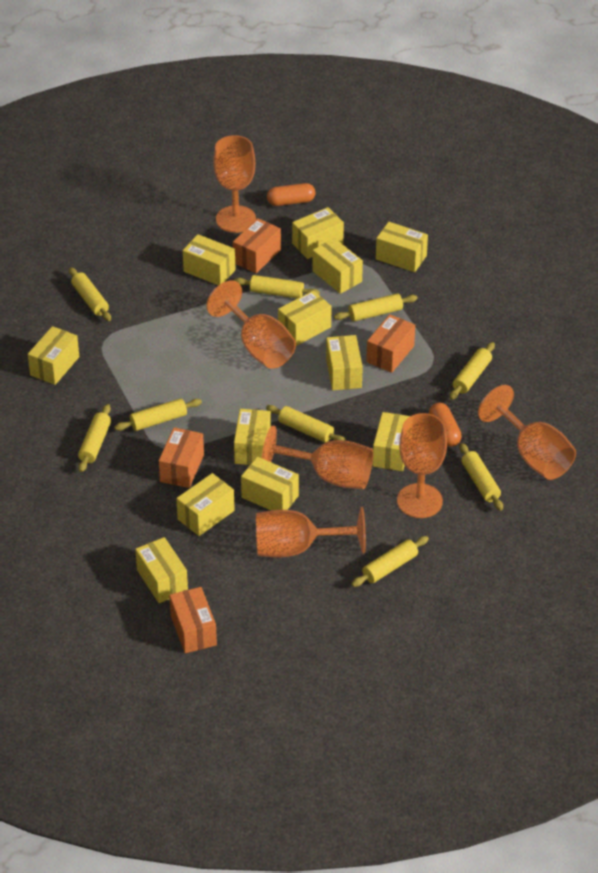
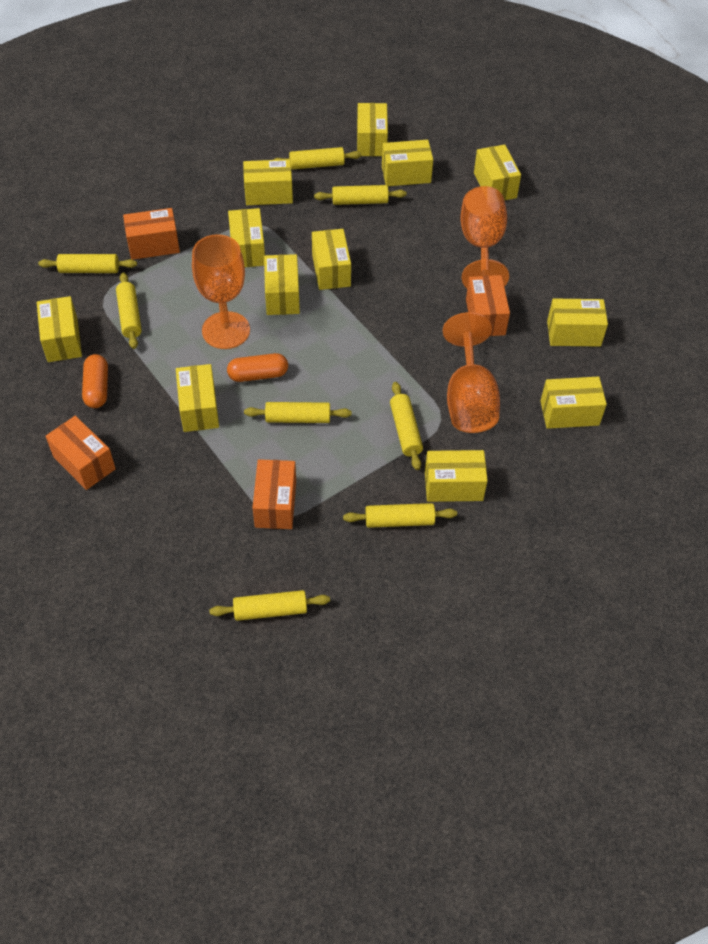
orange goblet: [206,280,296,369] [214,135,256,233] [256,507,366,558] [262,426,373,489] [397,413,447,518] [478,385,576,480] = 6 -> [192,234,250,349] [443,312,500,433] [460,186,509,288] = 3
yellow rolling pin: [69,267,111,321] [78,404,111,472] [114,398,202,431] [234,275,320,299] [266,405,347,443] [334,293,418,321] [352,536,429,587] [450,342,495,400] [459,443,503,511] = 9 -> [38,254,137,273] [116,272,142,349] [210,590,330,621] [244,402,352,423] [273,147,362,170] [314,185,407,205] [343,503,457,528] [390,382,423,470] = 8

